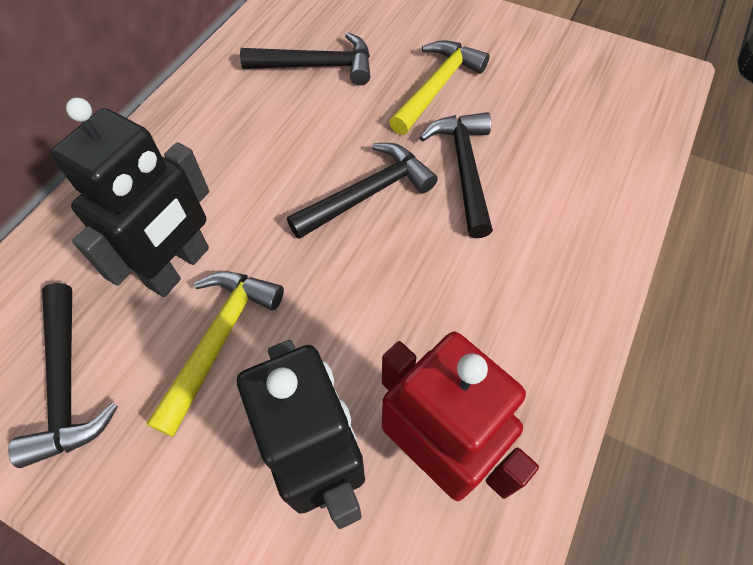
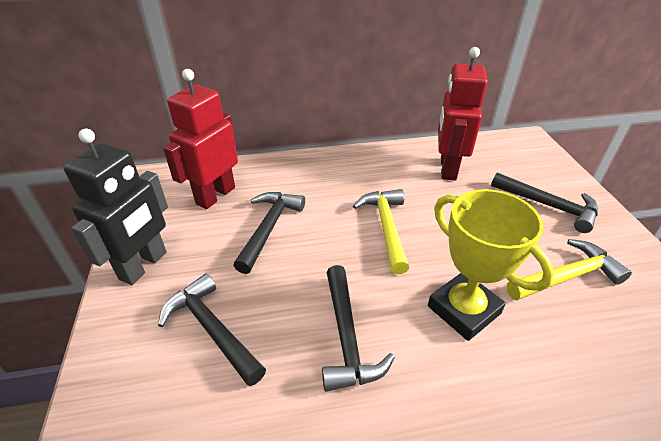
black robot: [50,98,209,297] [237,340,365,529] = 2 -> [64,129,168,285] = 1
red robot: [382,332,539,501] = 1 -> [163,69,238,209] [438,47,488,180] = 2
yellow trophy: none = 0 -> [428,189,554,341] = 1

